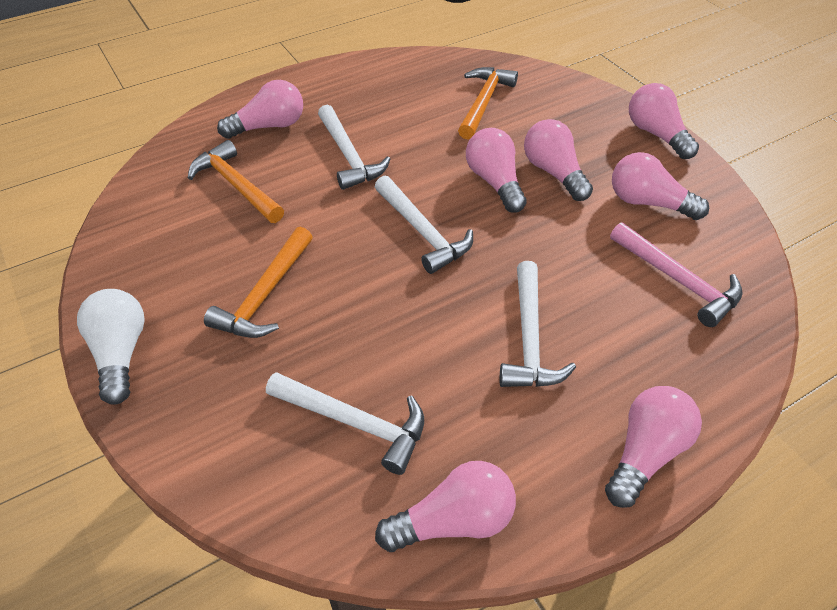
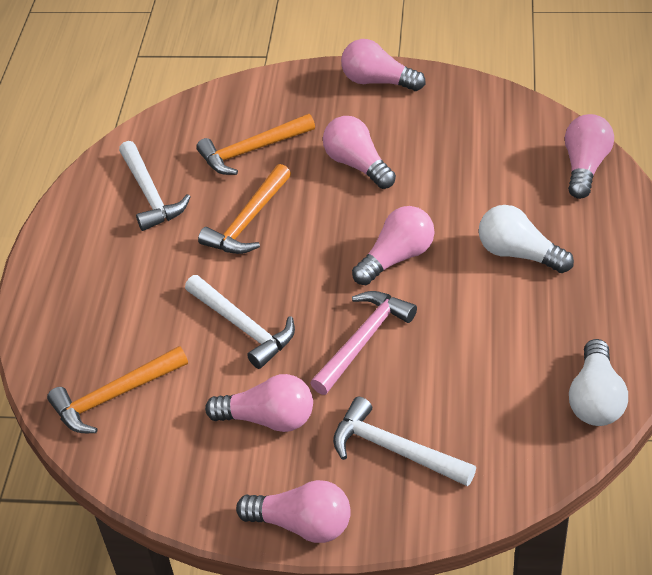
pink light bulb: [217,80,303,139] [375,461,516,552] [466,128,527,213] [524,119,593,201] [605,386,702,508] [612,152,709,220] [629,83,699,159] = 7 -> [205,374,313,432] [236,480,351,543] [323,116,396,189] [341,39,425,91] [352,206,435,285] [565,114,614,199] = 6
white hammer: [266,372,424,475] [318,105,390,190] [375,175,473,274] [500,261,576,387] = 4 -> [119,141,191,231] [185,275,295,369] [333,397,476,486] = 3
white light bulb: [77,289,145,405] = 1 -> [479,205,574,273] [569,339,628,426] = 2

